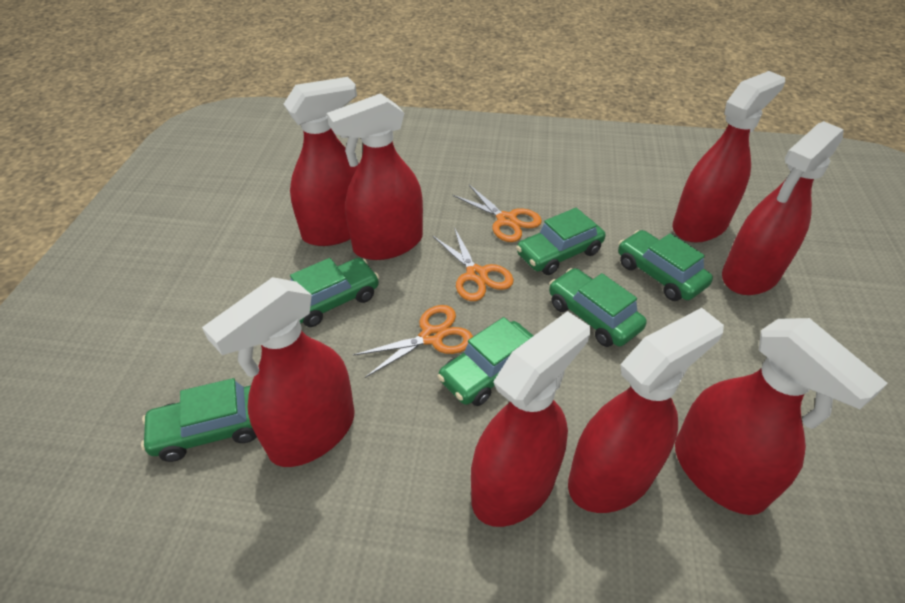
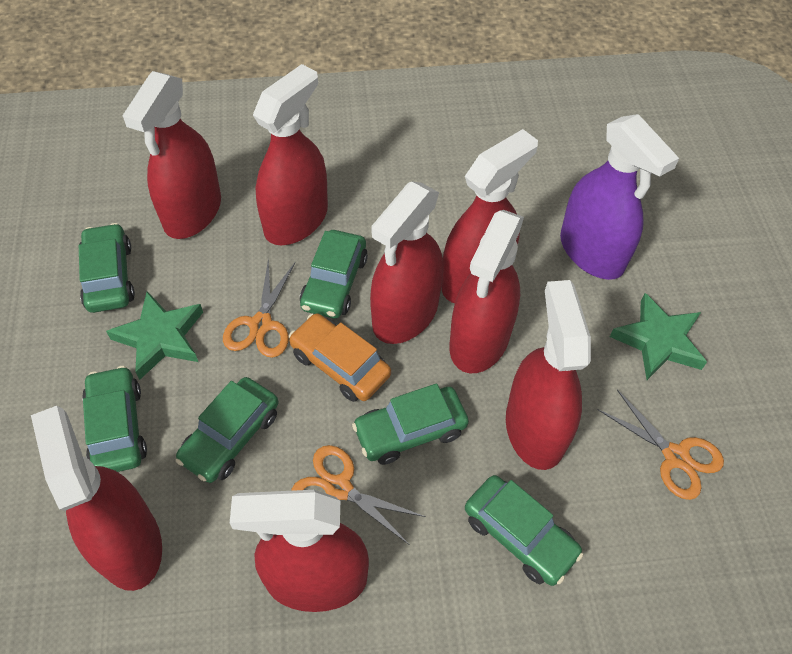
green star: none = 0 -> [106,291,203,380] [610,293,707,380] = 2
orange car: none = 0 -> [289,313,391,402] = 1
purple spray bottle: none = 0 -> [560,114,679,280] = 1

